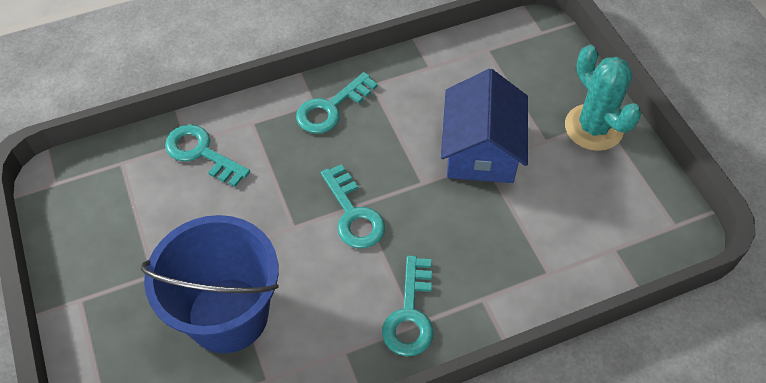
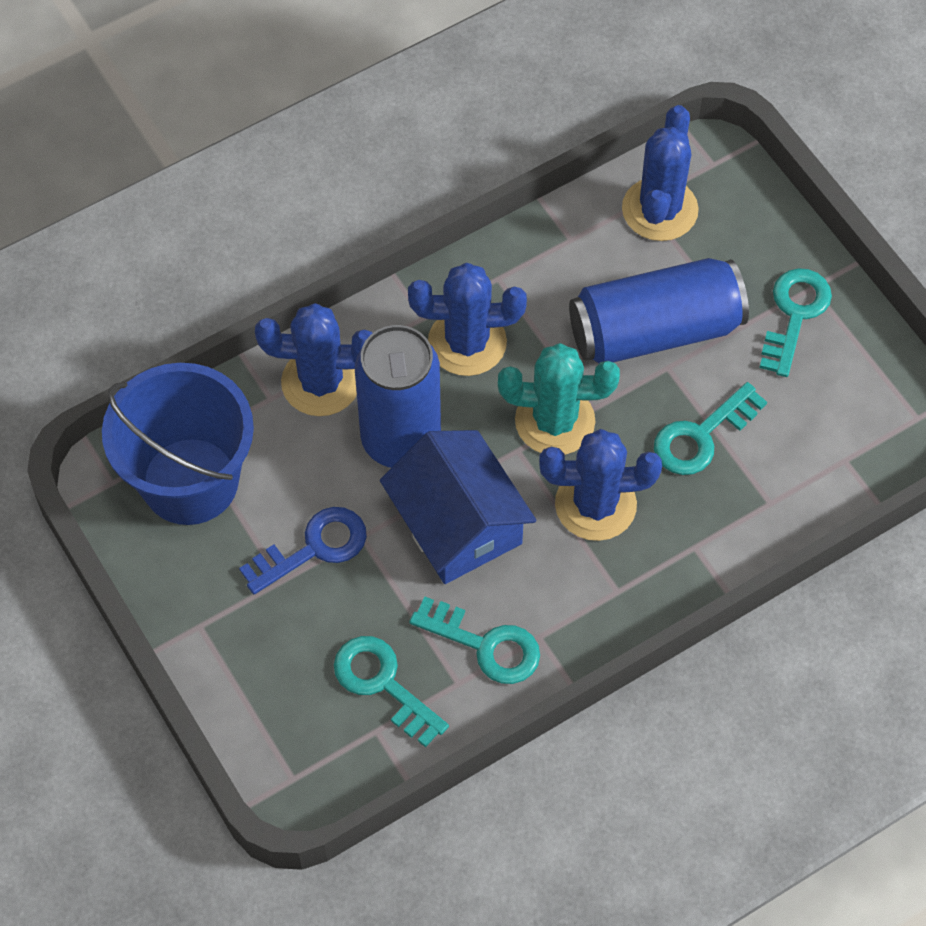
blue cactus: none = 0 -> [255,303,372,416] [408,263,527,376] [539,429,662,541] [622,105,699,241] = 4
blue can: none = 0 -> [355,325,441,468] [569,258,749,363] = 2
blue key: none = 0 -> [239,507,367,594] = 1

